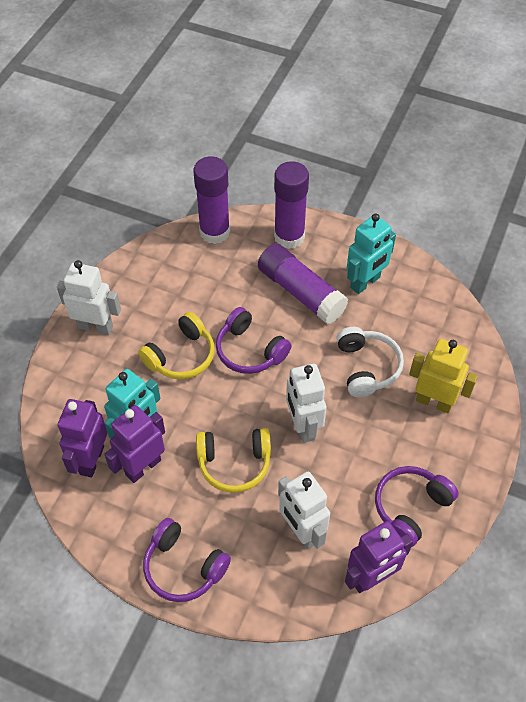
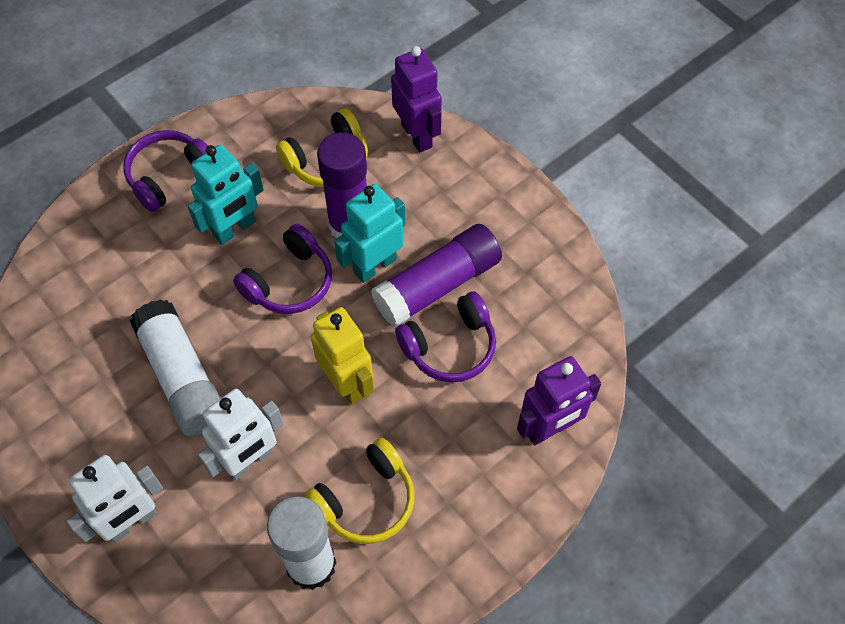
purple glue stick: [193,156,230,244] [258,243,348,324] [274,161,309,249] = 3 -> [317,132,367,239] [371,224,502,327] = 2
purple robot: [58,399,107,478] [104,405,165,483] [345,521,413,593] = 3 -> [391,46,442,153] [517,356,601,446] = 2
white glue stick: none = 0 -> [130,300,220,436] [267,496,336,590] = 2
white headphones: [336,327,404,397] = 1 -> none = 0
white robot: [57,260,121,335] [278,472,330,550] [286,364,327,443] = 3 -> [66,455,163,543] [198,389,284,480] = 2

